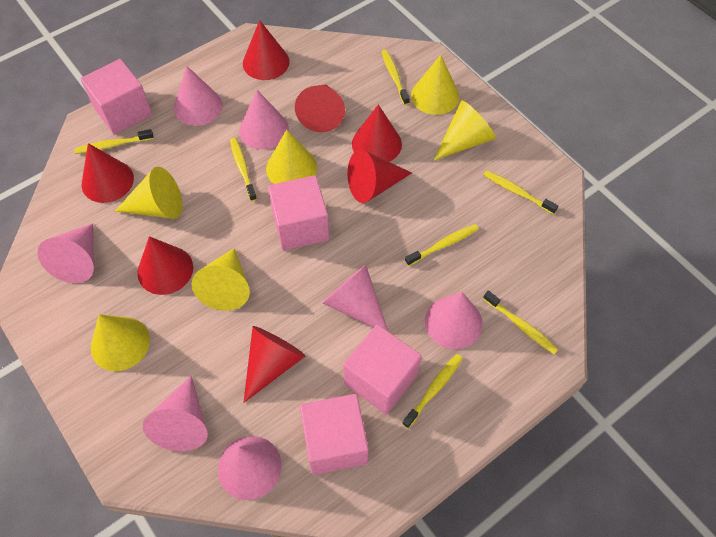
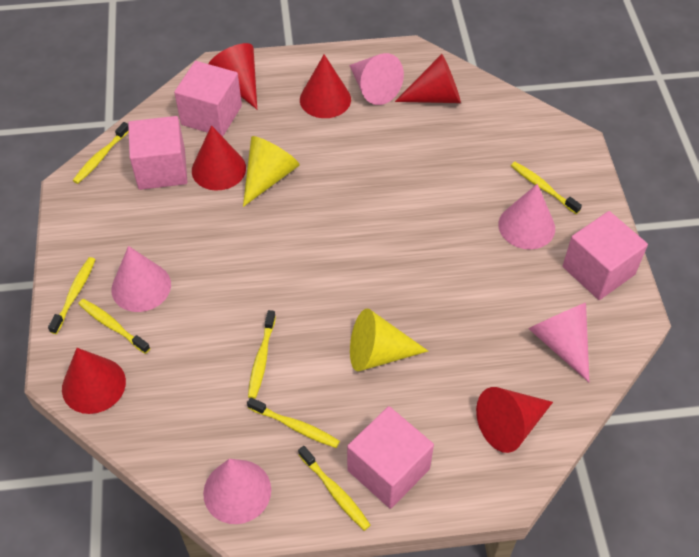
pink cone: [37,223,94,283] [143,375,208,451] [174,66,223,126] [218,436,282,500] [239,90,289,150] [323,265,388,331] [425,292,483,349] = 7 -> [111,246,171,312] [203,459,271,524] [349,53,404,105] [498,184,555,249] [529,303,589,382] = 5
red cone: [81,143,134,203] [137,236,193,295] [243,20,289,80] [243,326,305,403] [295,85,345,132] [348,149,412,203] [352,104,402,162] = 7 -> [62,348,126,414] [192,125,246,190] [208,43,257,109] [300,54,351,118] [395,54,461,103] [476,387,553,453] = 6
yellow cone: [91,314,150,371] [115,167,182,219] [192,248,250,311] [266,129,317,184] [411,55,459,115] [434,100,496,160] = 6 -> [243,136,299,207] [350,308,428,371] = 2

